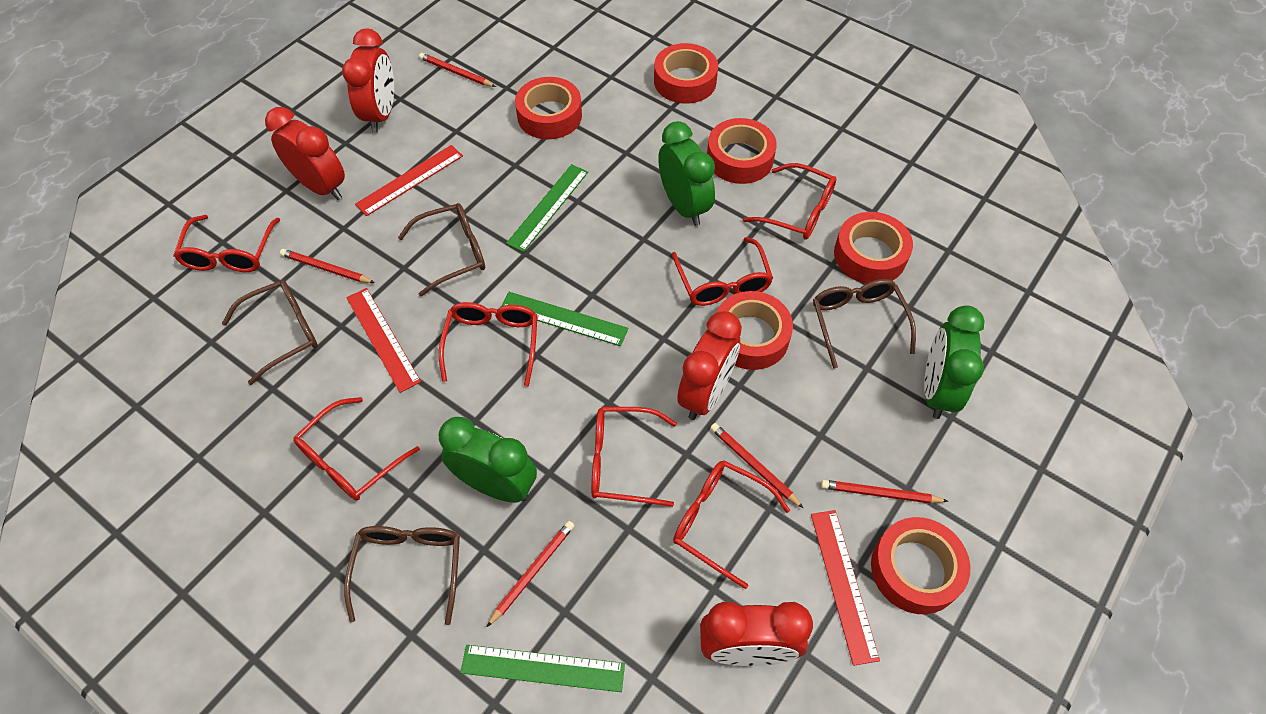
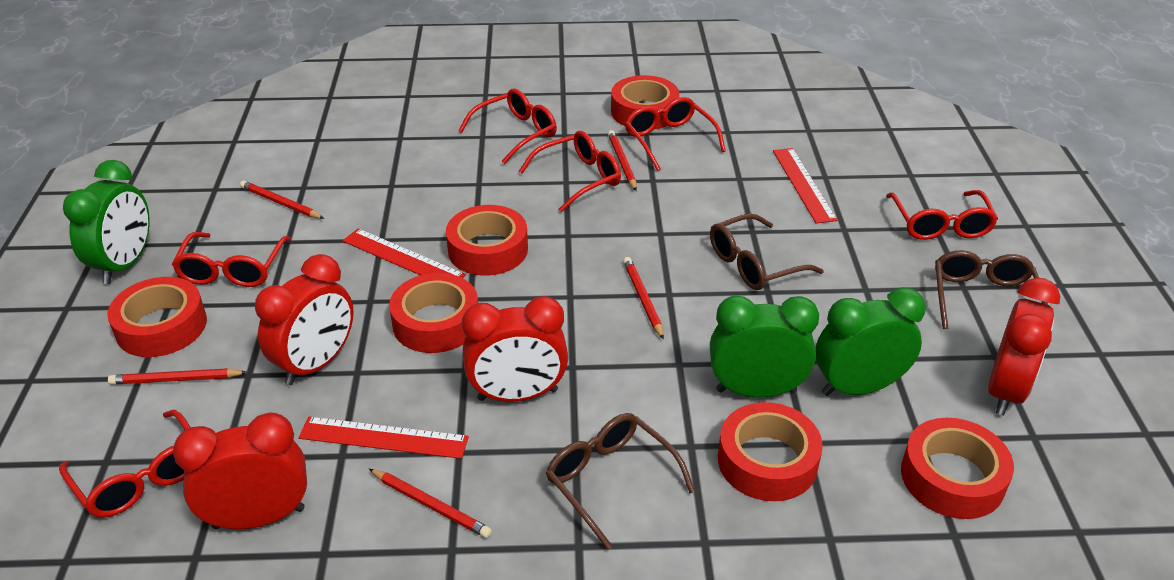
brown glasses: [222,280,318,385] [344,526,460,625] [398,203,485,297] [813,279,916,369] = 4 -> [546,413,695,550] [710,214,824,290] [935,250,1048,329] = 3
green ruler: [460,645,625,692] [501,292,628,346] [506,164,588,252] = 3 -> none = 0
red glasses: [173,215,280,272] [293,397,420,501] [439,302,538,386] [591,407,677,507] [672,237,773,306] [673,461,790,589] [743,163,836,240] = 7 -> [59,410,190,517] [172,232,291,287] [458,89,557,164] [519,131,621,212] [625,97,726,171] [886,190,998,240] = 6

